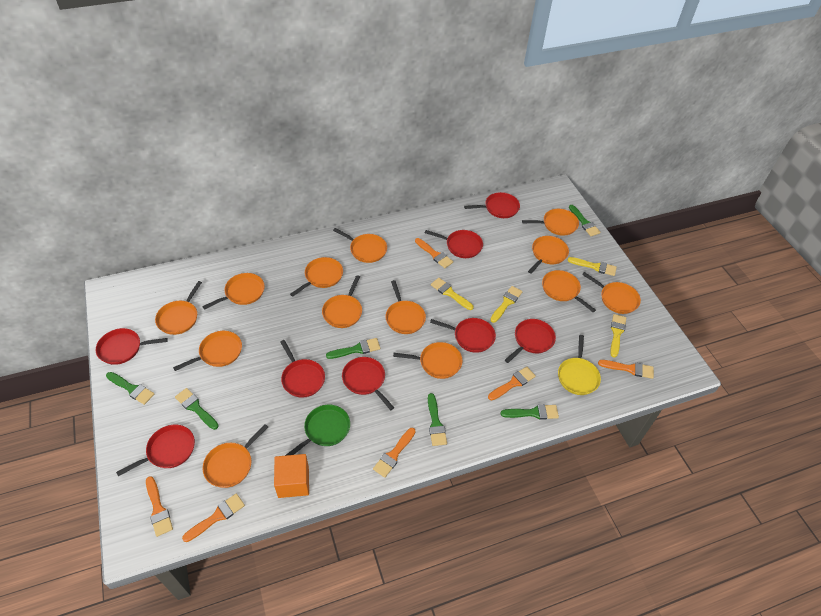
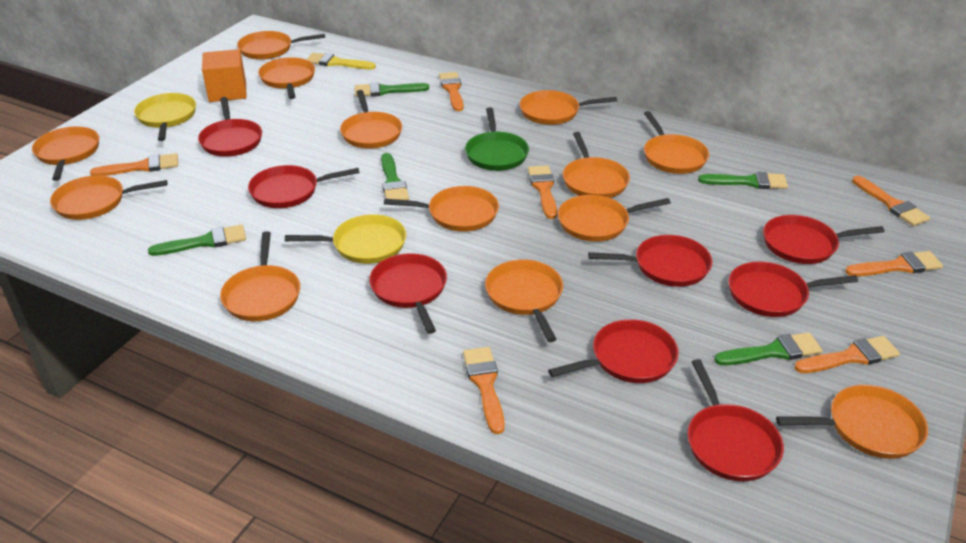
green brush: [106,372,154,405] [175,388,219,430] [326,338,380,359] [428,393,447,446] [500,404,559,420] [569,205,600,236] = 6 -> [148,225,246,256] [355,82,429,97] [381,153,409,200] [698,172,788,189] [714,332,822,365] = 5
orange brush: [146,476,173,537] [182,493,245,542] [373,428,416,478] [415,238,453,268] [488,367,536,401] [598,360,654,379] = 6 -> [90,153,178,176] [439,72,463,111] [463,347,505,434] [528,166,557,219] [795,336,900,373] [845,251,943,276] [852,176,930,226] = 7
yellow brush: [431,278,474,310] [490,286,523,323] [568,257,617,276] [610,314,626,358] = 4 -> [306,53,376,69] = 1
yellow pan: [558,335,601,395] = 1 -> [134,93,196,141] [285,214,406,264] = 2

